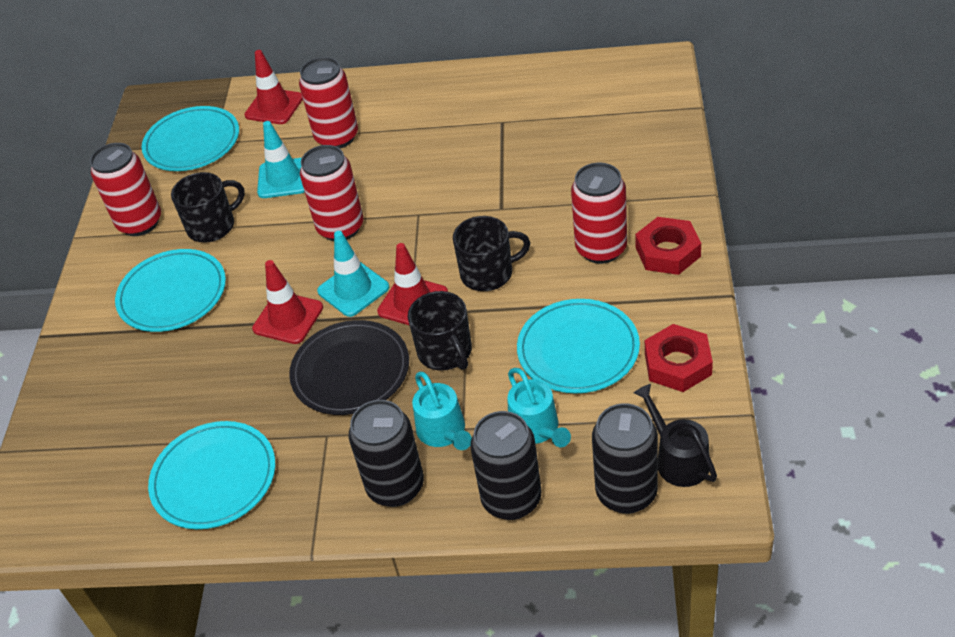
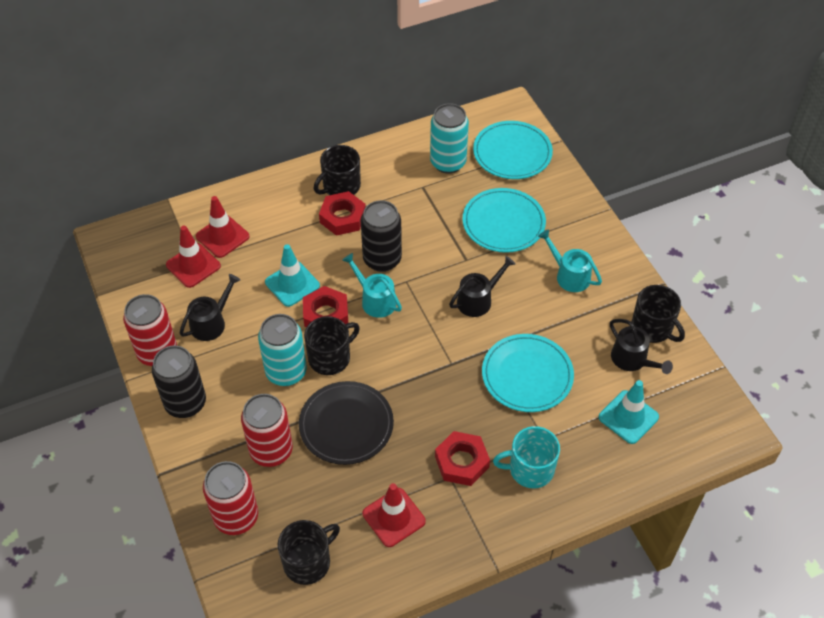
black can: [349,400,424,507] [470,411,541,520] [592,403,658,514] = 3 -> [152,345,206,418] [361,200,402,272] = 2
black mug: [171,172,245,243] [408,291,472,371] [453,216,530,291] = 3 -> [278,520,340,585] [304,316,360,375] [314,145,361,195] [632,285,685,343] = 4
black watering can: [634,384,717,487] = 1 -> [180,274,240,341] [449,256,515,317] [610,319,673,374] = 3
red can: [90,143,161,236] [299,57,358,148] [300,145,363,241] [571,163,627,264] = 4 -> [123,294,177,366] [203,461,258,535] [241,394,293,467] = 3
red nut: [635,217,701,275] [645,324,713,392] = 2 -> [303,286,348,327] [319,191,366,236] [435,431,490,486] = 3
turquoise can: none = 0 -> [258,314,307,386] [430,103,469,174] = 2
turquoise mug: none = 0 -> [493,426,560,488] = 1
turquoise plate: [115,249,226,332] [142,106,239,171] [148,421,275,529] [517,299,640,394] = 4 -> [462,188,546,253] [473,121,553,179] [482,334,574,412] = 3

